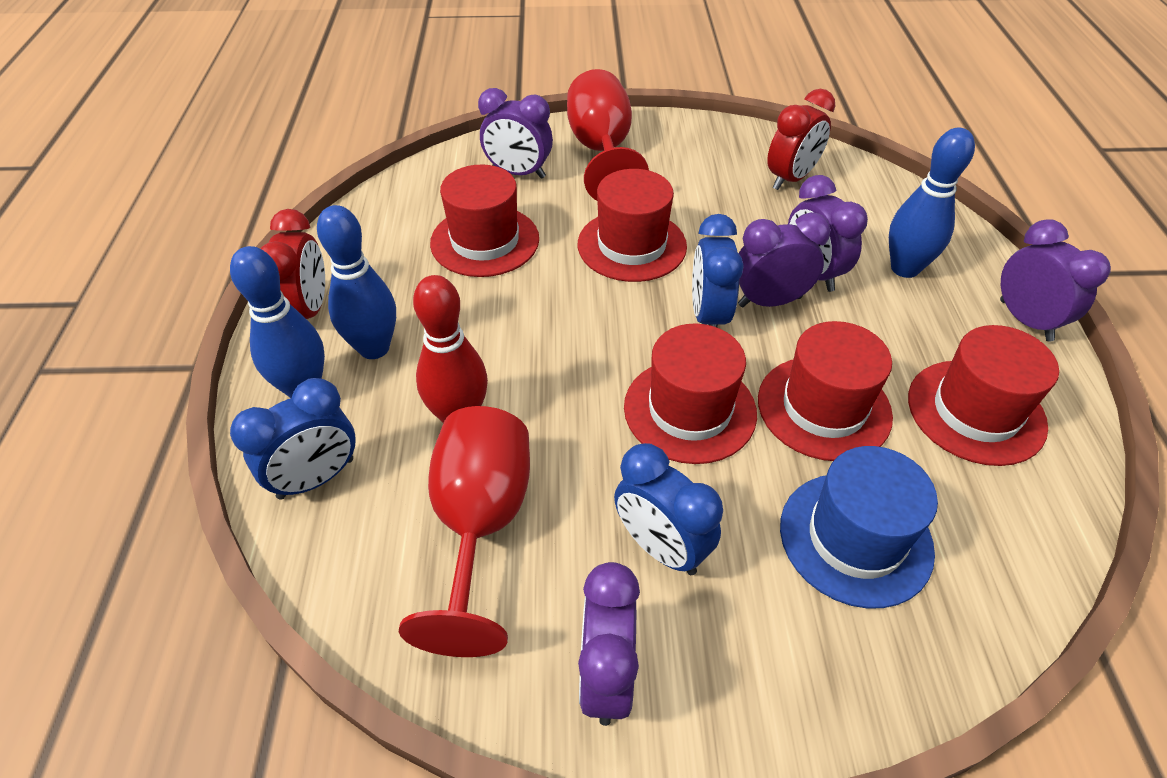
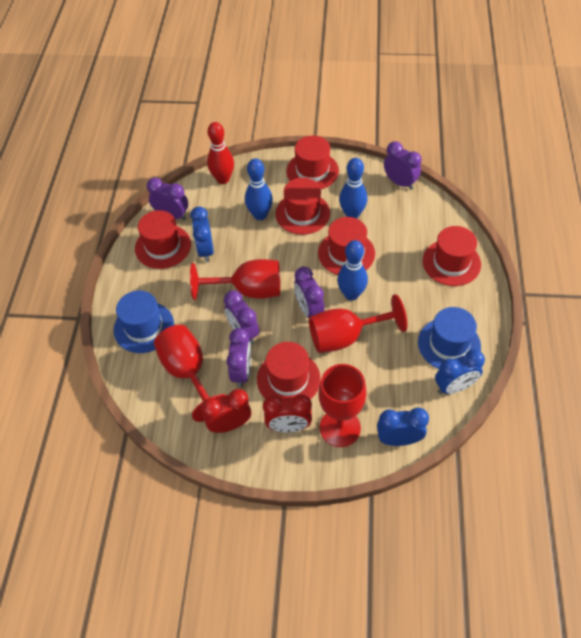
blue hat: [780,446,938,608] = 1 -> [114,291,174,353] [418,307,481,369] = 2
red goblet: [399,406,530,657] [567,69,649,201] = 2 -> [154,325,226,422] [190,259,280,300] [309,294,407,353] [318,364,366,447] = 4
red hat: [430,165,539,277] [578,169,687,282] [624,323,757,464] [758,321,893,461] [908,325,1059,466] = 5 -> [135,210,191,269] [257,342,321,400] [275,178,330,235] [286,136,339,189] [318,217,375,275] [422,226,481,286] = 6

